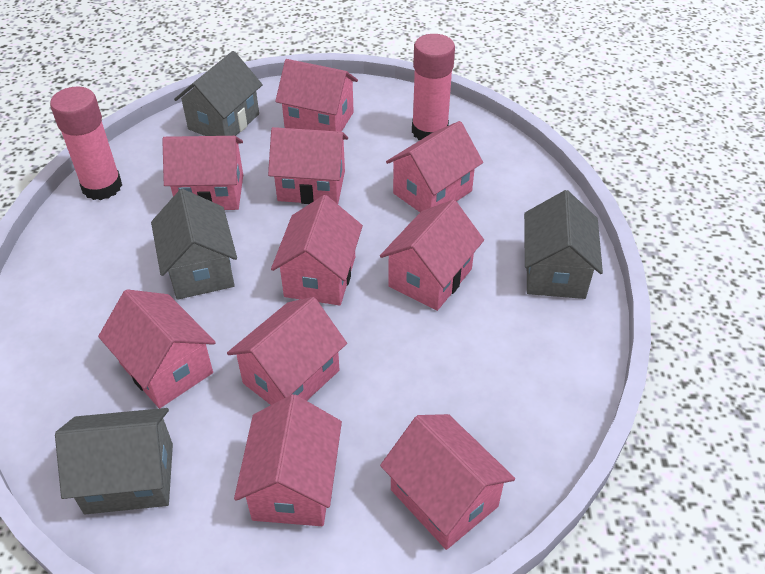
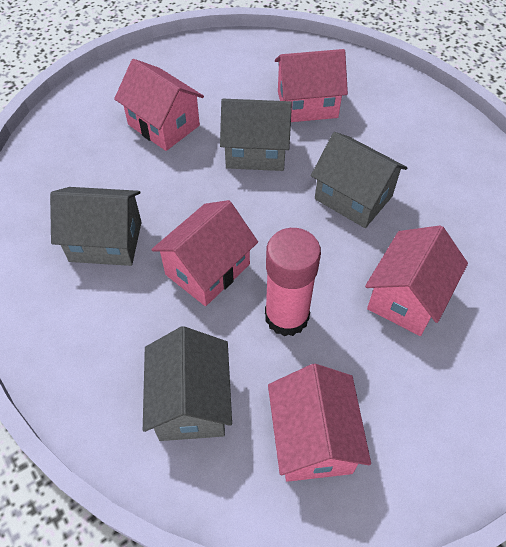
pink glue stick: [50,87,122,200] [412,34,455,140] = 2 -> [265,228,321,336] = 1
pink house: [98,289,216,409] [162,136,243,210] [227,297,347,405] [234,394,342,526] [268,127,348,204] [271,195,363,305] [275,59,358,132] [380,200,484,311] [380,414,515,550] [386,121,483,212] = 10 -> [114,59,204,151] [151,200,258,306] [268,364,371,482] [275,49,348,122] [365,225,468,336] = 5

